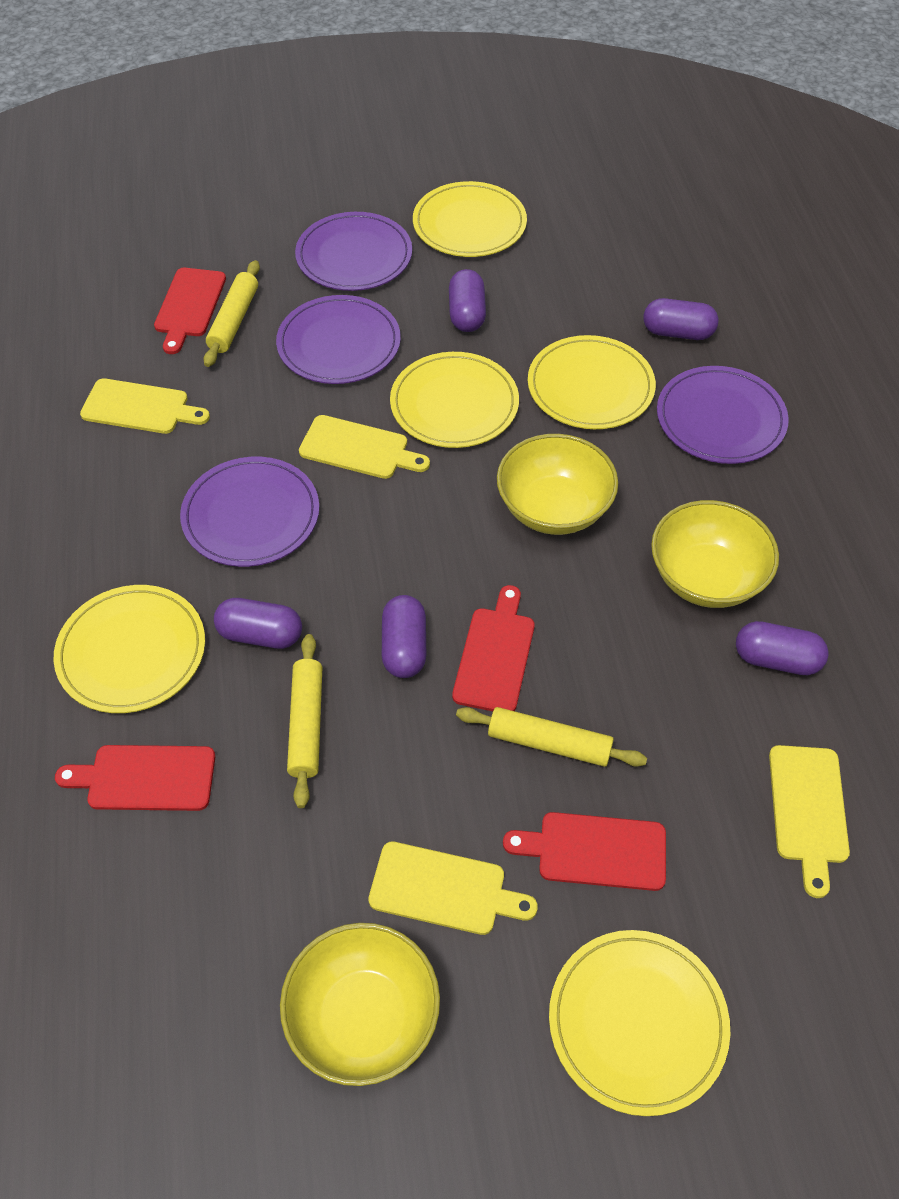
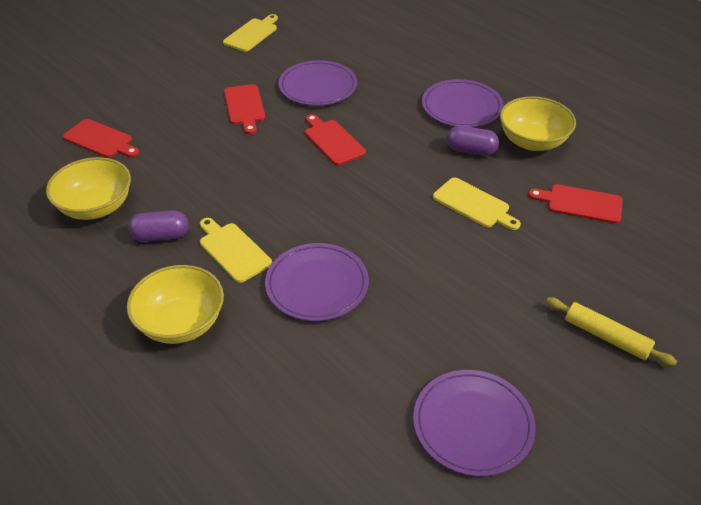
purple capsule: [214,598,302,649] [382,595,426,678] [449,269,486,332] [644,298,718,340] [736,621,829,675] = 5 -> [128,210,188,242] [447,126,499,156] = 2
yellow cutting board: [80,378,210,434] [299,415,430,479] [368,842,538,935] [769,745,850,898] = 4 -> [200,218,272,283] [223,14,278,52] [433,177,521,230] = 3
yellow plate: [53,585,205,713] [390,352,519,448] [413,181,527,257] [528,335,656,429] [549,930,730,1116] = 5 -> none = 0
yellow rolling pin: [203,260,260,367] [287,634,322,808] [456,707,647,767] = 3 -> [546,297,677,366] = 1

